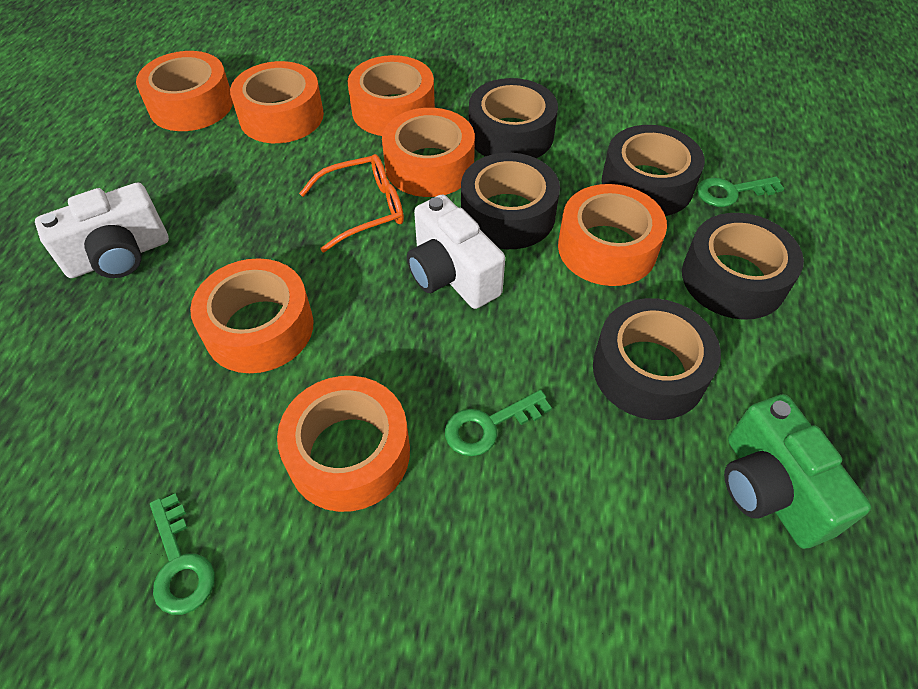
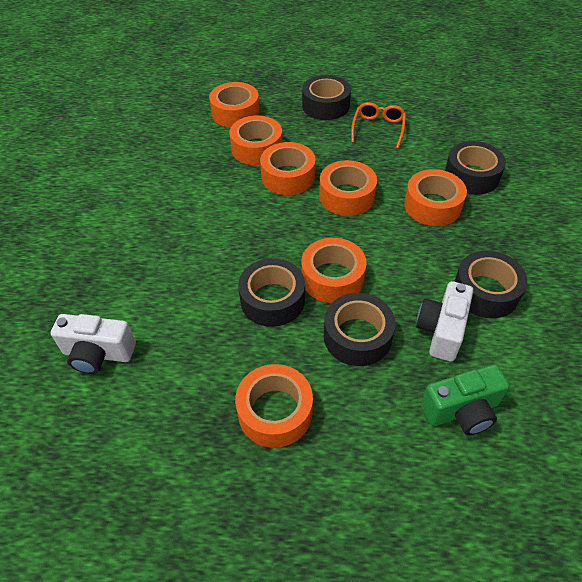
green key: [150,493,215,615] [445,390,552,456] [697,176,784,207] = 3 -> none = 0

